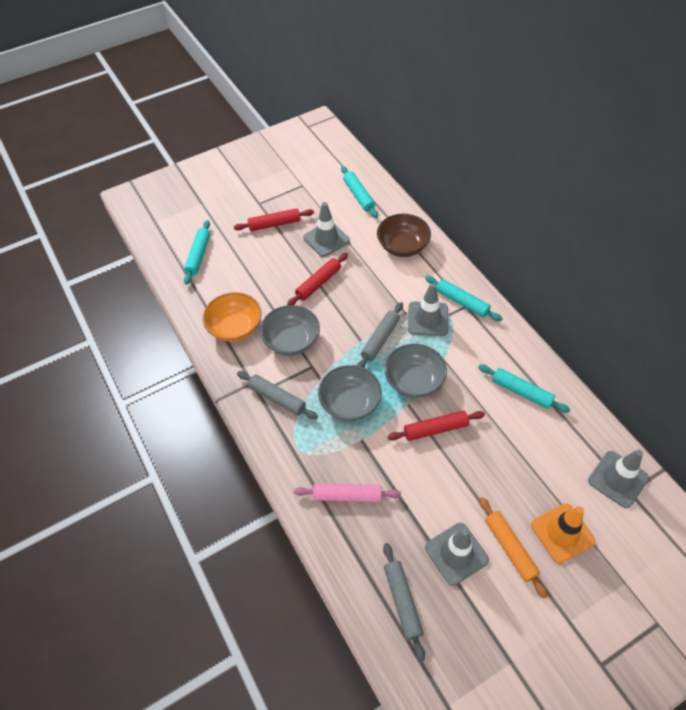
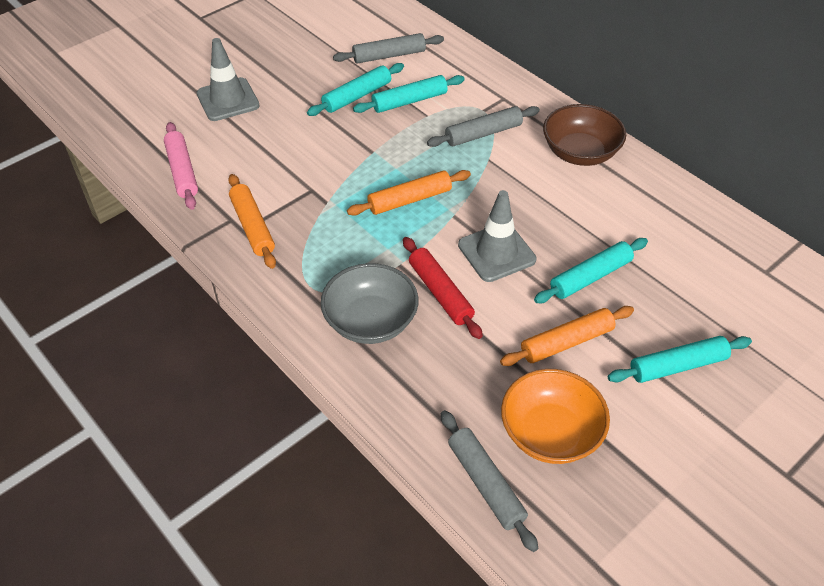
grey bowl: [260,305,320,356] [318,365,382,421] [384,344,447,398] = 3 -> [321,263,418,344] = 1
grey traffic cone: [303,202,350,257] [408,283,448,336] [425,523,489,586] [588,450,649,508] = 4 -> [197,38,260,121] [458,190,536,282] = 2
orange rolling pin: [479,497,548,599] = 1 -> [228,174,276,269] [347,170,471,216] [500,306,634,366] = 3
orange traffic cone: [531,503,595,563] = 1 -> none = 0
red rolling pin: [234,208,314,231] [287,253,348,305] [388,411,485,441] = 3 -> [403,237,483,339] = 1

